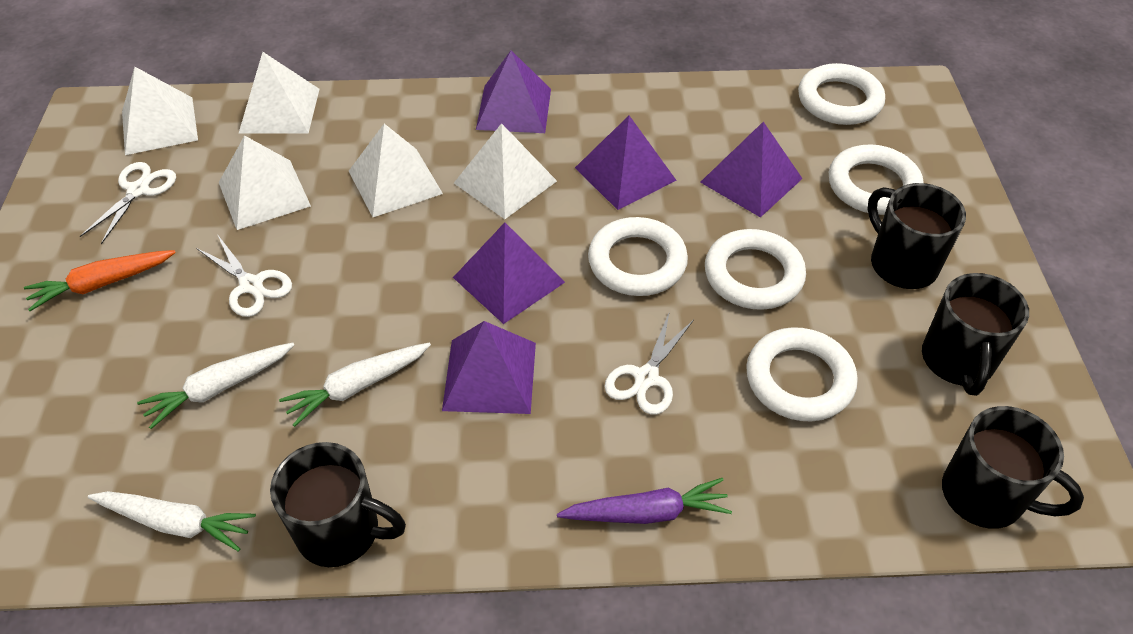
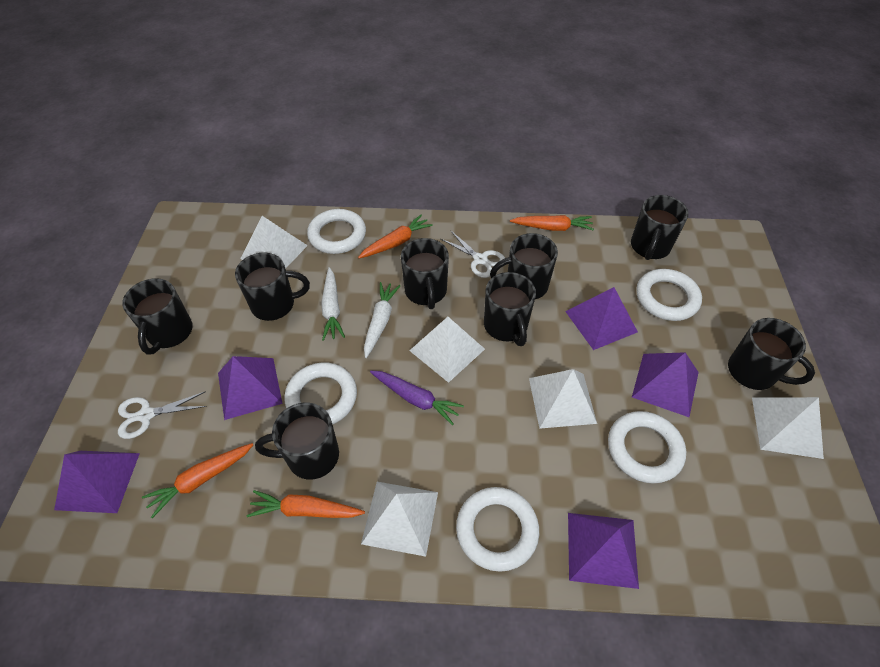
black mug: [270,442,406,567] [867,183,966,289] [922,273,1029,396] [942,406,1084,529] = 4 -> [122,278,193,355] [235,253,310,321] [255,403,339,480] [401,238,449,309] [484,272,536,346] [490,233,558,299] [631,195,688,260] [728,318,815,390] = 8
orange carrot: [24,250,176,311] = 1 -> [142,443,254,518] [247,490,365,518] [358,215,433,258] [510,215,594,231] = 4
white carrot: [88,491,256,551] [137,343,294,429] [279,343,431,427] = 3 -> [321,267,345,341] [364,282,400,358] = 2
white scissors: [80,162,176,244] [196,234,292,317] [604,311,694,415] = 3 -> [118,391,207,439] [441,230,505,278] = 2

